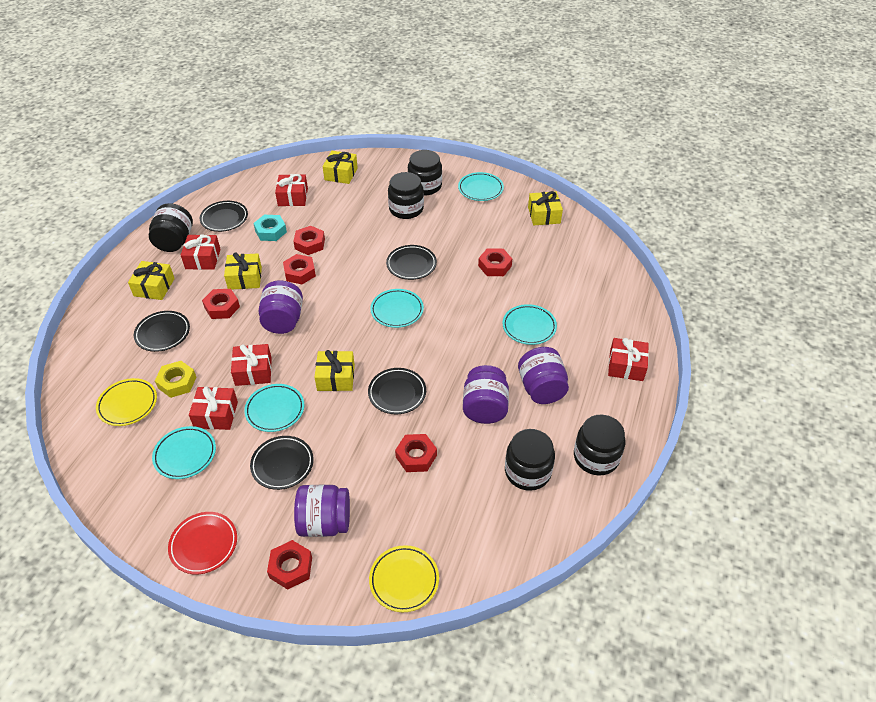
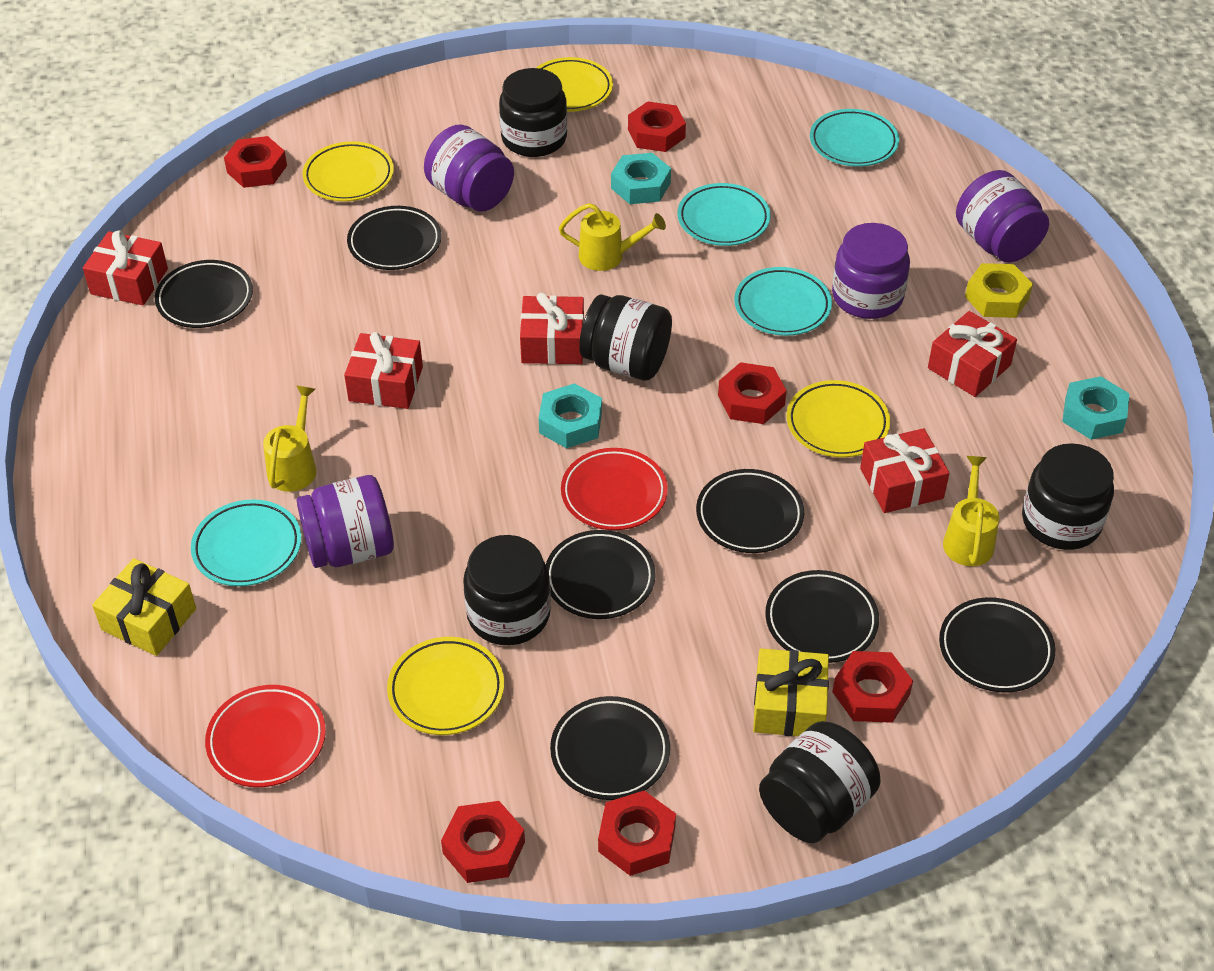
black plate: [134,311,190,352] [200,201,248,232] [250,436,314,490] [368,368,426,414] [386,245,437,280] = 5 -> [155,260,253,328] [347,206,441,270] [546,530,656,619] [550,696,670,800] [696,469,804,553] [765,570,879,663] [939,597,1055,693] = 7
red plate: [168,512,237,574] = 1 -> [205,685,326,787] [561,448,668,530] = 2
turquoise nut: [253,215,287,241] = 1 -> [539,383,602,448] [611,153,671,204] [1062,376,1130,440] = 3
turquoise plate: [152,426,216,479] [244,384,304,432] [370,289,424,328] [458,172,504,201] [503,304,557,345] = 5 -> [191,499,301,586] [678,183,771,246] [734,267,832,336] [810,109,899,167] = 4
yellow gift: [128,261,175,300] [224,252,262,290] [314,350,355,391] [323,151,358,184] [528,191,563,225] = 5 -> [92,558,196,656] [753,648,829,736] = 2
yellow plate: [96,378,157,426] [369,545,439,612] = 2 -> [303,141,394,201] [387,637,504,735] [536,57,613,112] [787,380,890,458] = 4
yellow watering can: none = 0 -> [263,385,317,492] [559,203,666,271] [943,456,999,566] = 3

